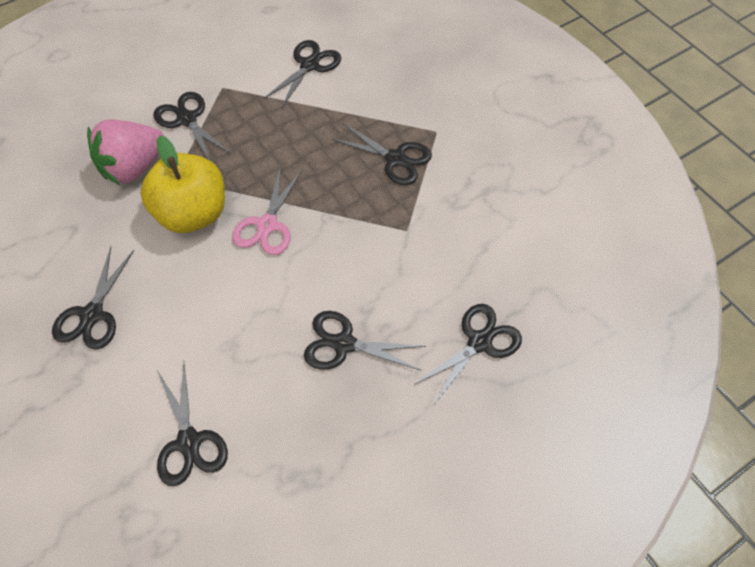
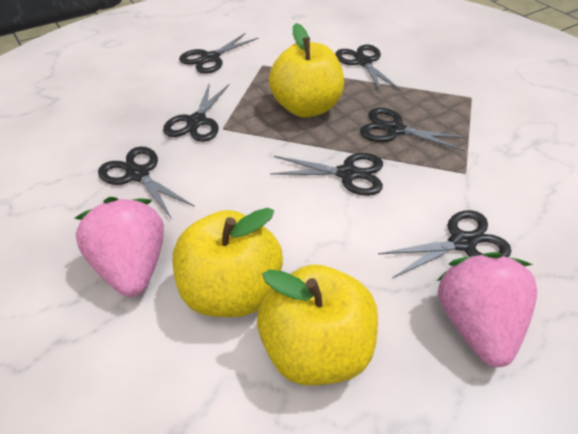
pink scissors: [232,166,303,255] = 1 -> none = 0
pink strawberry: [87,119,164,185] = 1 -> [75,197,164,297] [437,252,537,367] = 2
yellow apple: [140,136,225,233] = 1 -> [173,208,283,317] [257,265,378,386] [269,23,344,118] = 3

